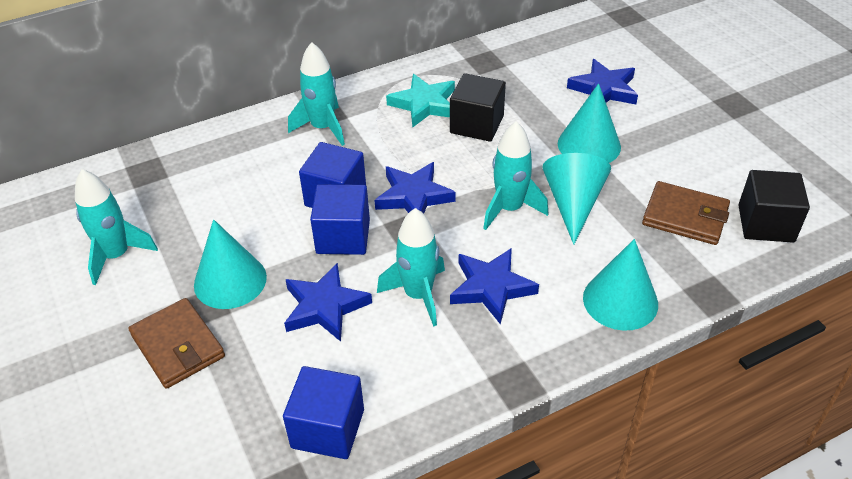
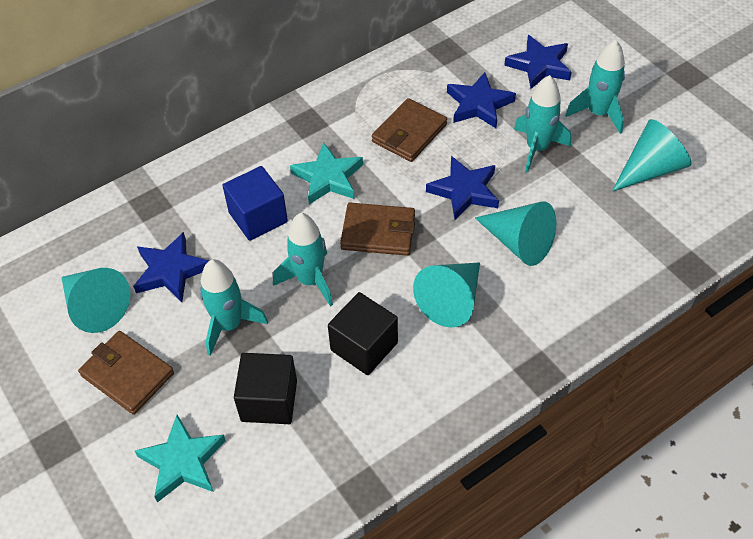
blue cube: [283,366,364,459] [299,142,366,208] [310,184,370,255] = 3 -> [222,166,288,241] = 1
brown wallet: [128,298,225,389] [642,181,730,245] = 2 -> [78,331,174,414] [340,203,415,256] [372,98,447,162] = 3
turquoise star: [386,74,455,128] = 1 -> [135,415,226,503] [290,142,363,204] = 2

